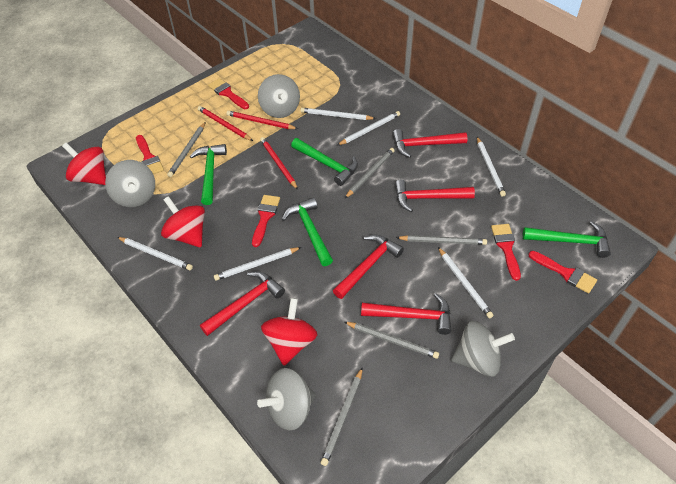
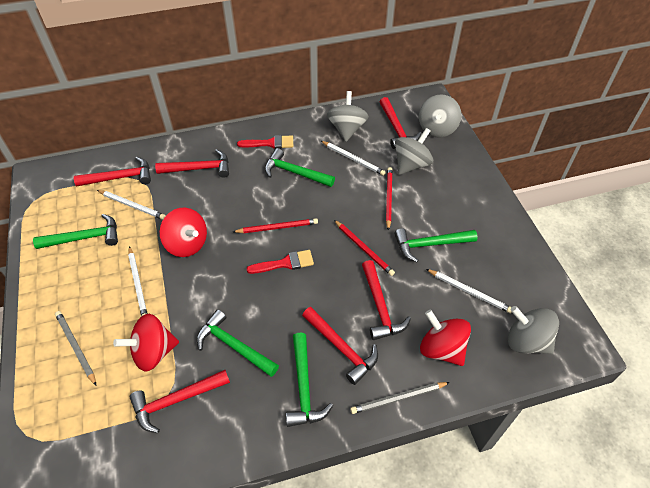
green hammer: [190,144,227,205] [282,197,333,266] [291,138,358,186] [523,221,611,258] = 4 -> [33,214,118,249] [197,309,279,377] [265,148,335,187] [286,333,333,427] [394,228,478,262] = 5
grey pencil: [167,122,205,177] [321,368,362,466] [345,148,395,198] [345,322,439,359] [396,235,487,245] = 5 -> [55,311,96,385] [350,382,450,414] = 2
red brush: [136,135,164,174] [208,78,249,109] [252,195,280,247] [491,224,521,281] [528,251,597,293] = 5 -> [237,135,293,149] [246,250,314,274] = 2
red hammer: [200,271,285,336] [333,235,404,299] [361,293,451,335] [392,129,468,158] [395,180,475,212] = 5 -> [74,157,151,187] [130,370,230,433] [155,149,229,178] [302,307,378,385] [362,260,411,340] [380,97,421,149] = 6
white pencil: [117,237,193,270] [214,247,301,281] [300,108,376,120] [337,111,400,146] [438,247,494,318] [477,137,506,197] = 6 -> [97,190,165,220] [128,246,148,317] [321,141,386,176] [426,269,512,313] = 4

